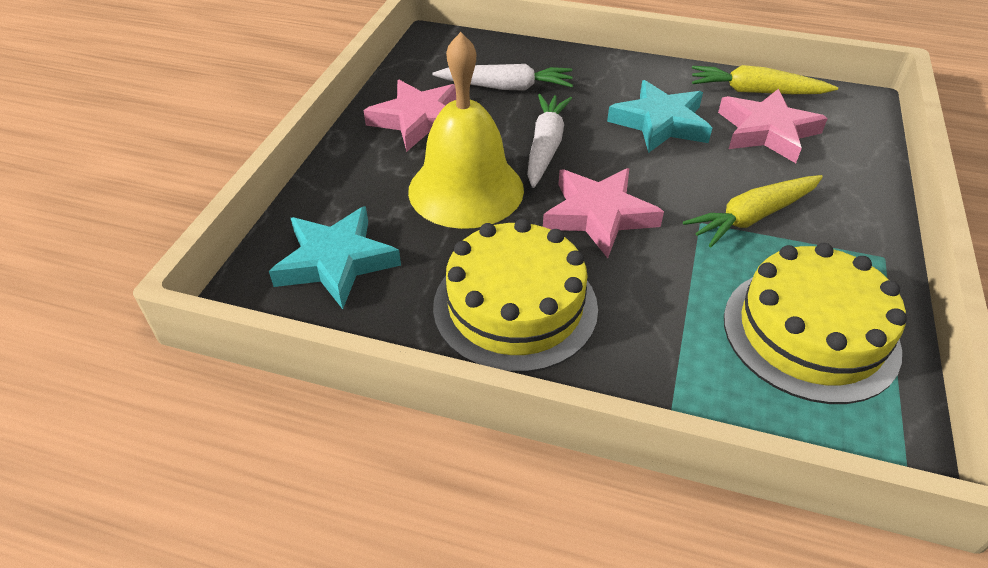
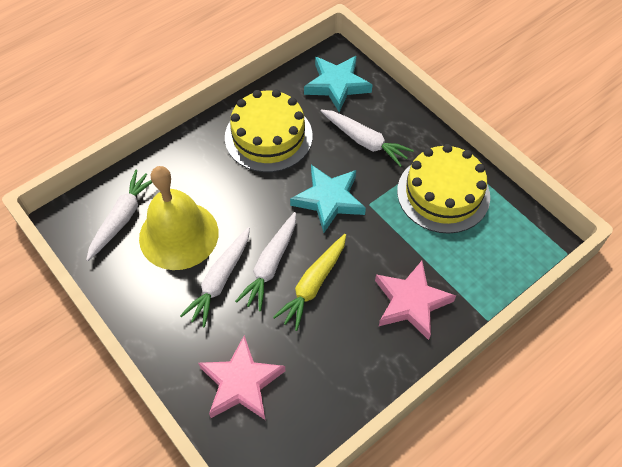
pink star: [363,80,456,152] [543,168,664,258] [718,89,828,163] = 3 -> [198,335,285,420] [375,261,456,340] = 2
white carrot: [433,64,573,91] [527,94,572,188] = 2 -> [86,170,152,261] [180,227,250,327] [235,212,296,311] [321,109,414,167] = 4
yellow carrot: [683,175,823,247] [692,65,838,94] = 2 -> [273,234,346,331] = 1

